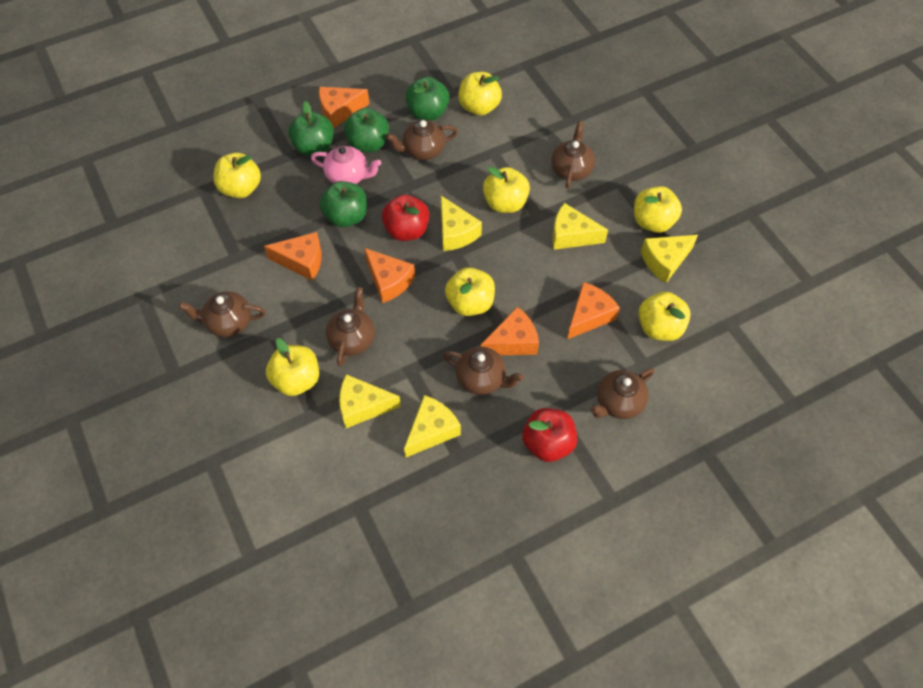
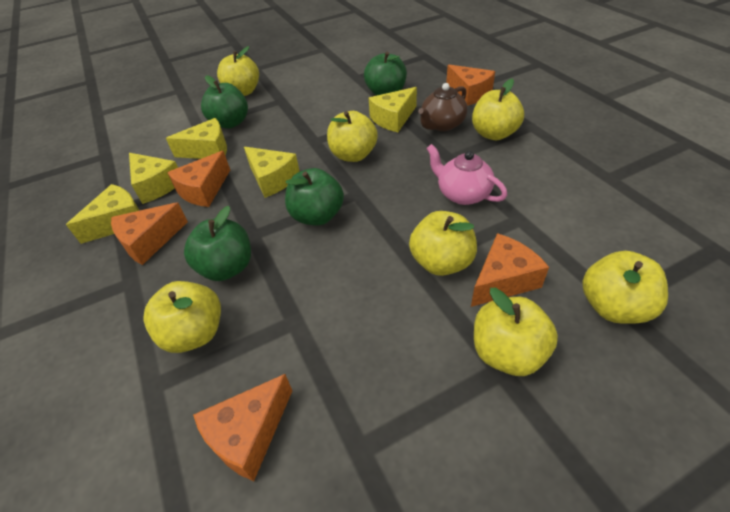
brown teapot: [178,291,266,337] [326,287,375,367] [386,120,458,160] [443,347,523,395] [551,121,595,188] [590,368,654,419] = 6 -> [418,83,467,131] = 1
red apple: [382,194,429,241] [522,408,577,462] = 2 -> none = 0

